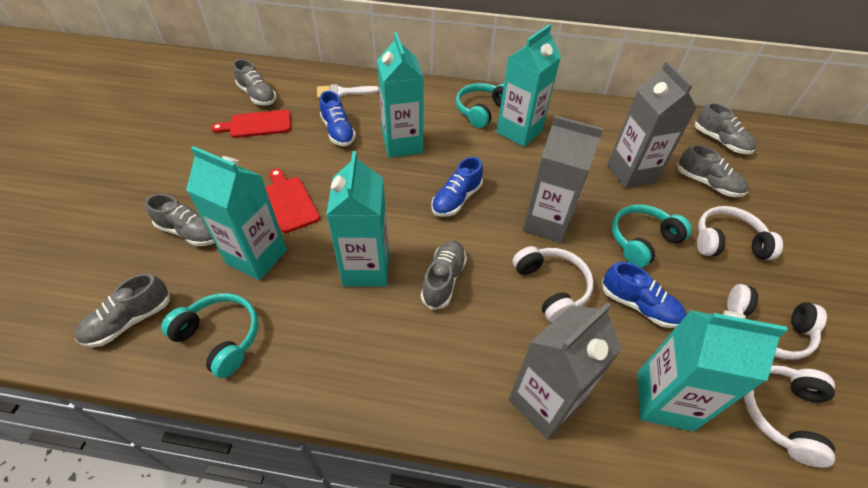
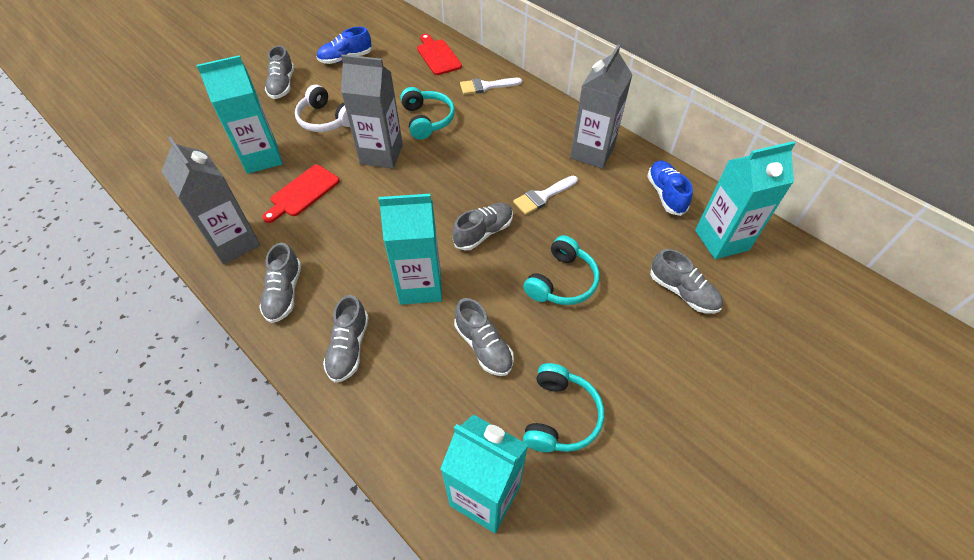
blue shoe: [320,91,356,146] [431,157,483,217] [602,262,687,328] = 3 -> [317,27,372,64] [647,161,693,216] = 2
turquoise carton: [186,146,287,280] [326,151,389,287] [377,32,424,158] [497,24,561,147] [638,310,788,431] = 5 -> [197,55,282,174] [378,194,442,305] [440,414,528,533] [695,141,795,259] = 4
white brush: [317,84,379,99] = 1 -> [460,78,522,95] [513,176,578,215] = 2
white headphones: [512,246,594,322] [697,206,783,260] [727,284,827,360] [744,365,835,468] = 4 -> [295,84,350,132] = 1

